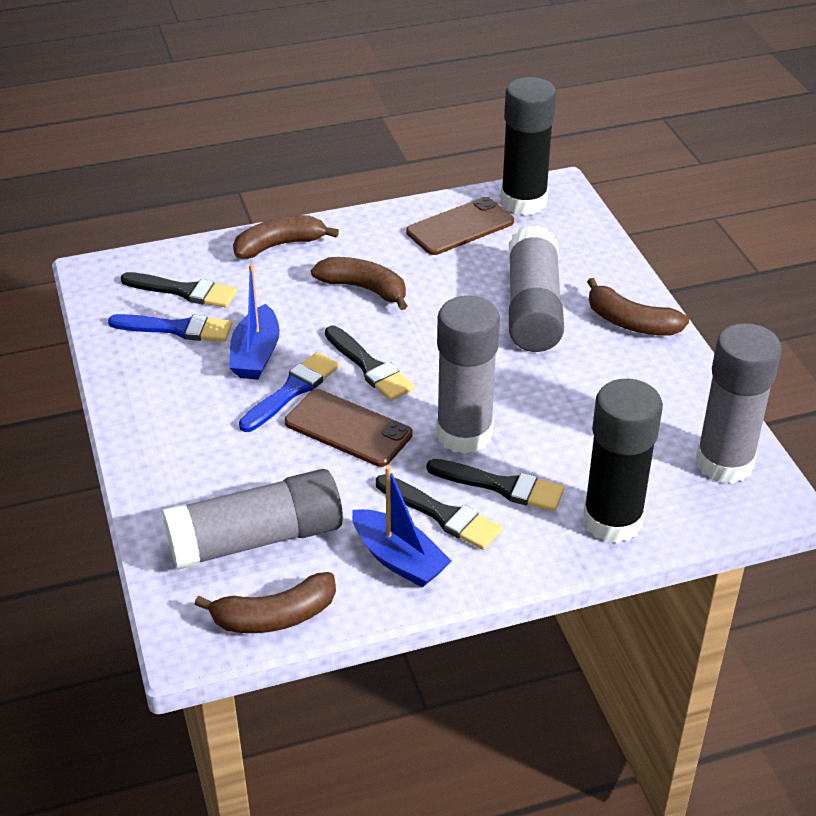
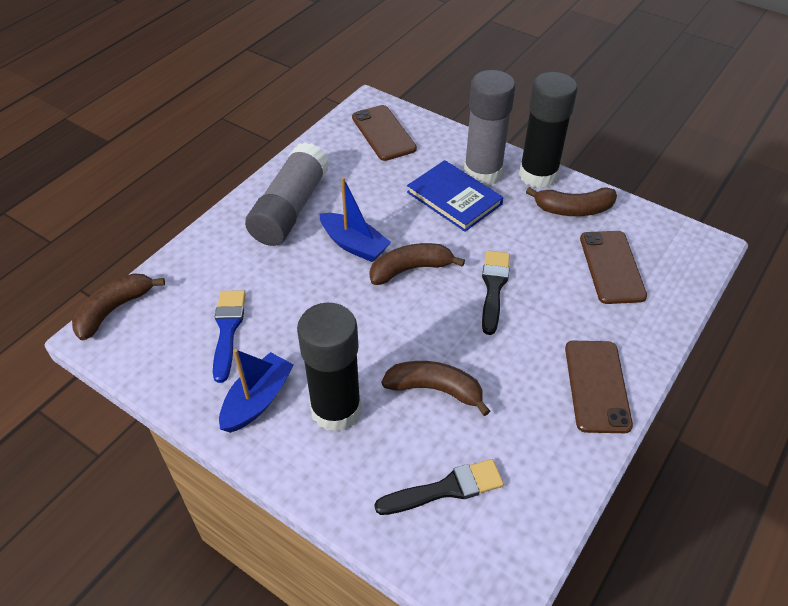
black brush: [121,272,237,308] [325,326,414,401] [376,474,502,550] [427,459,564,511] = 4 -> [375,459,504,515] [482,250,510,335] = 2
blue book: none = 0 -> [407,160,503,232] = 1
blue brush: [108,314,232,342] [239,352,339,432] = 2 -> [213,290,246,383] = 1
brown phone: [284,389,413,467] [406,197,514,255] = 2 -> [352,105,417,161] [565,341,633,433] [580,231,647,304] = 3
grey glue stick: [162,469,343,570] [436,296,500,454] [509,226,564,352] [696,323,782,484] = 4 -> [245,142,329,246] [464,70,515,186] = 2

